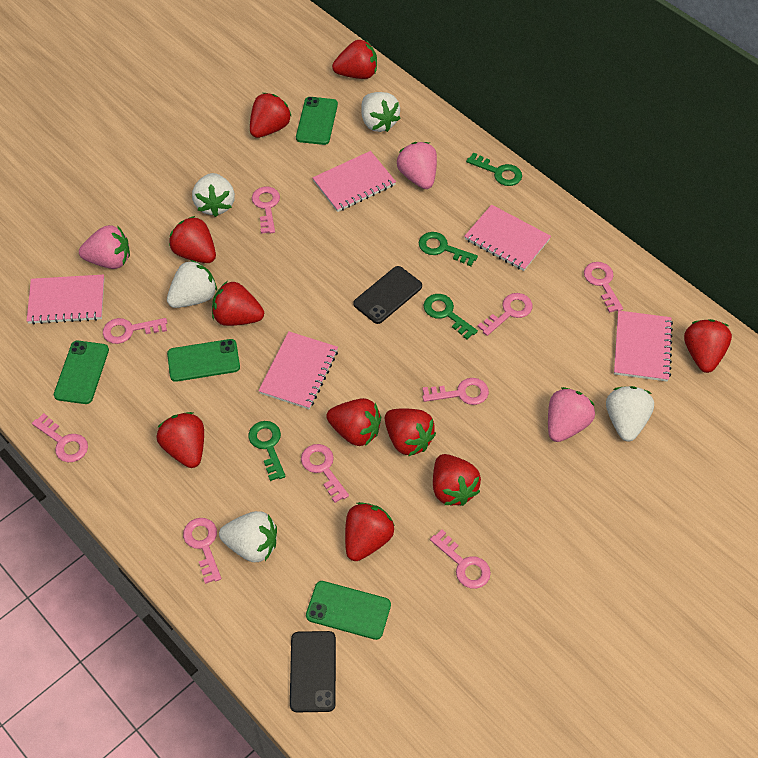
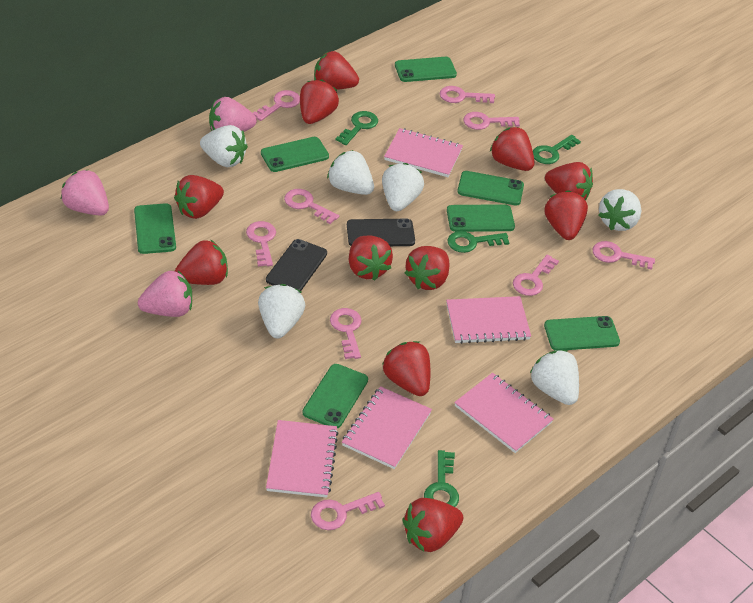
green phone: [54,341,109,404] [167,339,240,382] [296,97,338,145] [306,581,391,640] = 4 -> [134,203,176,254] [261,137,329,172] [303,364,368,429] [395,57,457,82] [447,204,515,232] [457,171,524,206] [544,316,620,351] = 7
red strawberry: [157,412,204,468] [169,216,216,263] [212,281,264,326] [250,93,292,138] [326,398,381,446] [332,40,377,79] [345,502,395,561] [385,408,436,456] [433,454,481,506] [684,319,732,373] = 10 -> [174,175,224,219] [175,239,228,285] [300,79,339,124] [314,51,359,90] [349,236,393,281] [382,341,430,396] [402,498,463,552] [405,246,449,290] [490,127,535,171] [544,190,588,240] [545,162,593,201] = 11
white strawberry: [167,260,217,308] [192,173,235,217] [219,511,277,562] [361,92,401,132] [606,386,654,441] = 5 -> [200,125,248,167] [258,284,305,338] [327,150,374,195] [382,163,424,211] [530,350,579,405] [599,189,641,231] = 6

